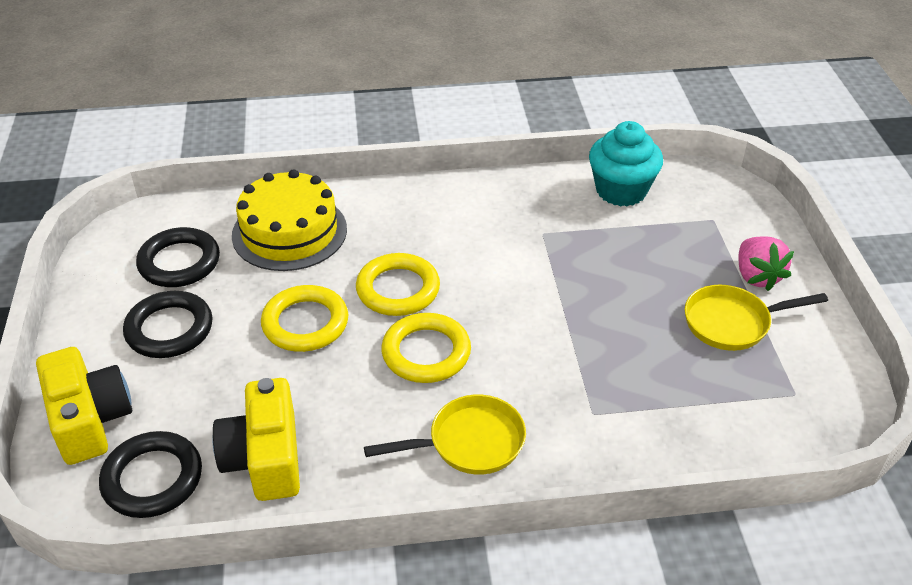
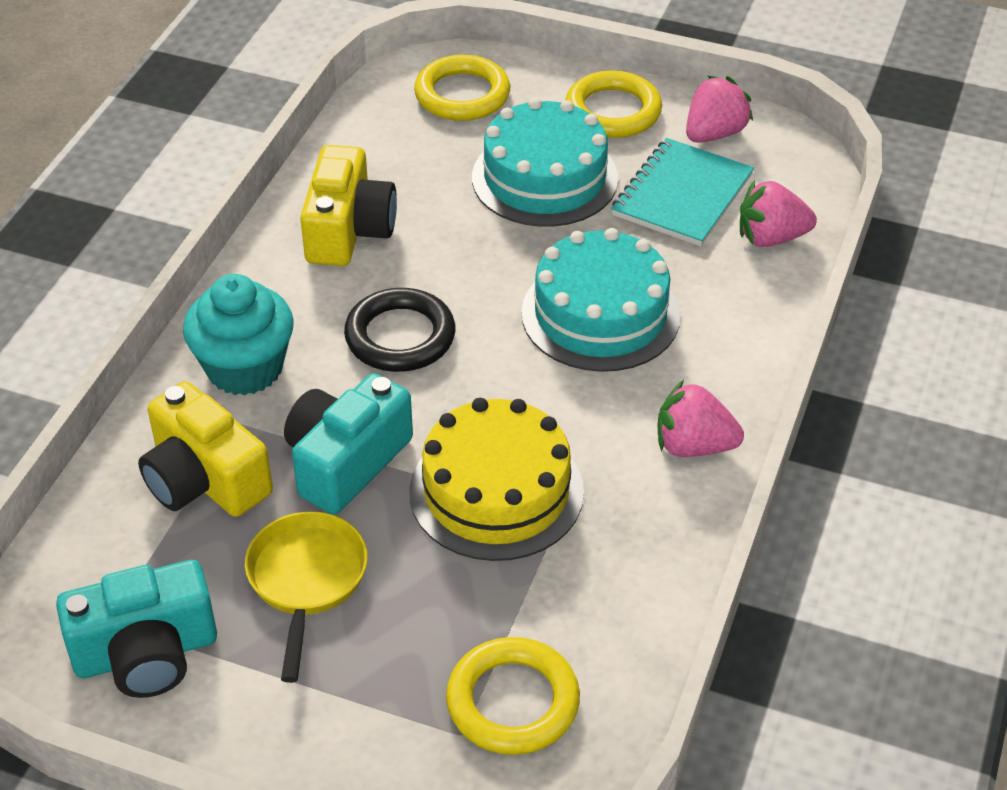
black ring: [99,431,202,518] [123,291,213,358] [136,227,220,287] = 3 -> [344,288,455,372] = 1
pink strawberry: [738,237,794,291] = 1 -> [658,380,744,457] [686,76,753,143] [740,180,817,247] = 3
turquoise cake: none = 0 -> [472,98,618,227] [521,228,680,372] = 2
turquoise camera: none = 0 -> [56,560,217,698] [284,373,413,514] = 2
turquoise notebook: none = 0 -> [611,138,754,246] = 1
yellow pan: [364,395,526,475] [685,285,828,351] = 2 -> [245,511,368,683] = 1

